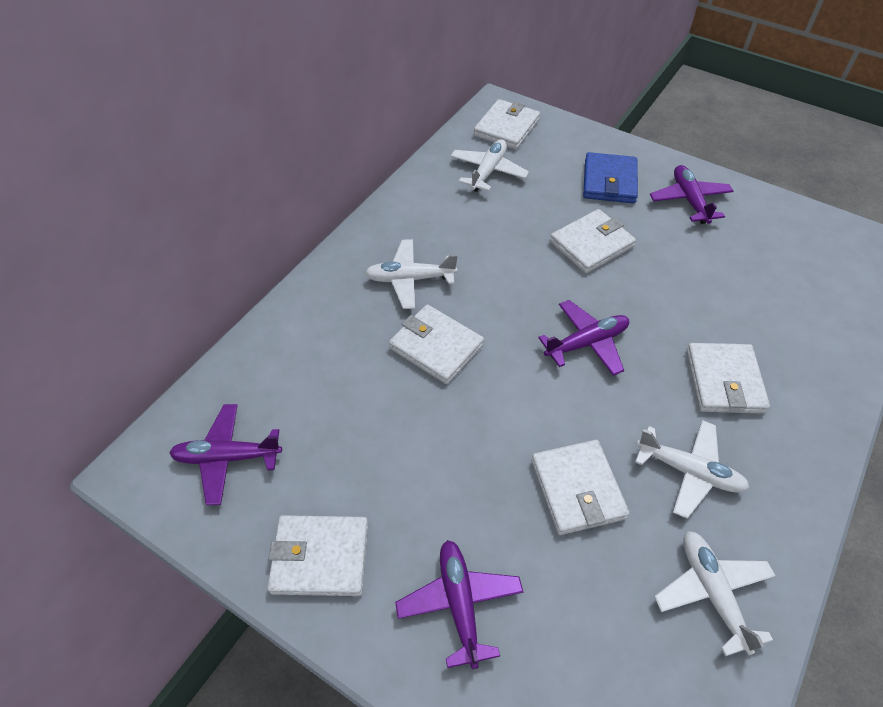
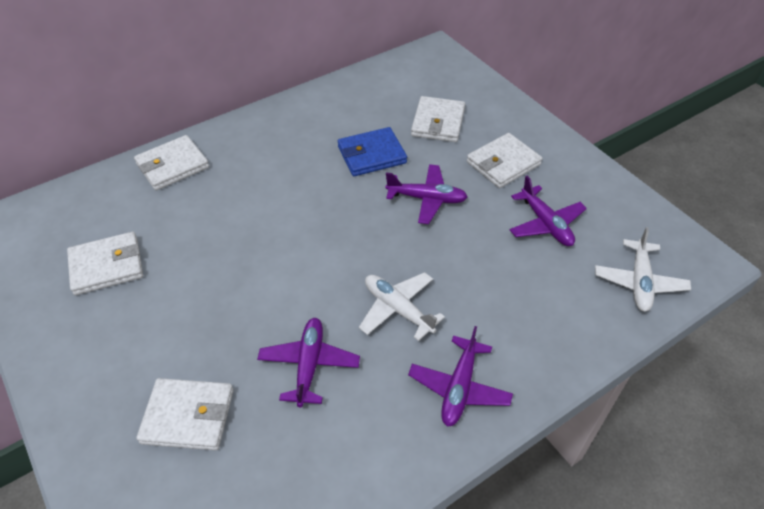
white plane: [365,239,458,309] [451,139,529,192] [635,420,749,519] [654,531,776,656] = 4 -> [359,272,445,341] [595,227,691,312] = 2
white wallet: [267,515,368,596] [389,304,484,384] [474,99,540,150] [532,440,630,535] [550,209,636,274] [686,343,770,414] = 6 -> [67,232,143,295] [134,135,209,190] [136,378,234,451] [411,96,465,142] [467,133,543,188] = 5

